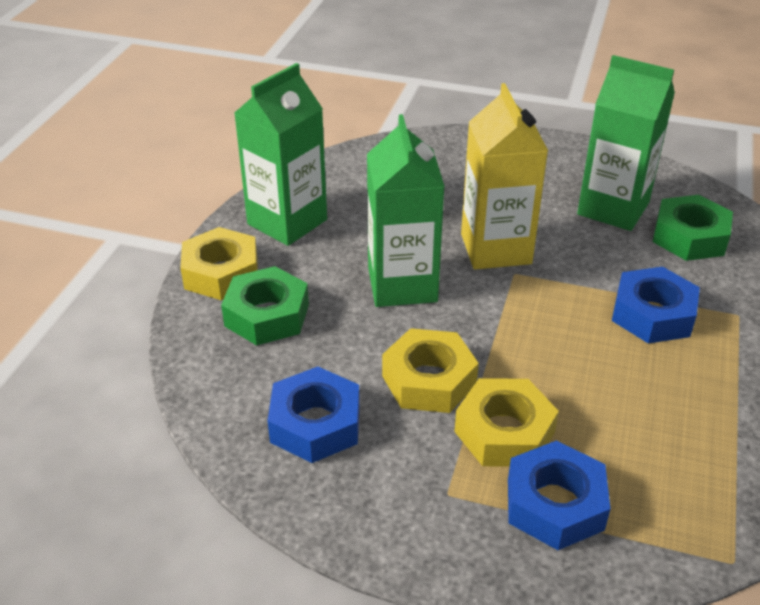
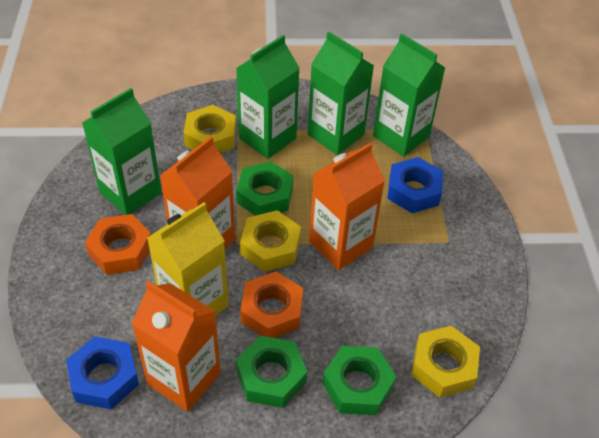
blue nut: [268,367,360,463] [508,440,611,550] [612,267,700,344] = 3 -> [66,336,139,409] [387,157,443,213] = 2
green carton: [234,63,327,246] [367,114,445,307] [577,55,675,231] = 3 -> [82,88,161,215] [236,35,300,159] [308,32,374,155] [373,33,445,157] = 4
green nut: [221,266,309,345] [653,195,733,261] = 2 -> [236,161,294,216] [236,336,307,408] [322,346,396,415] = 3
orange carton: none = 0 -> [131,281,221,412] [160,136,235,248] [309,143,385,270] = 3
orange nut: none = 0 -> [85,214,151,275] [240,272,303,338] = 2

